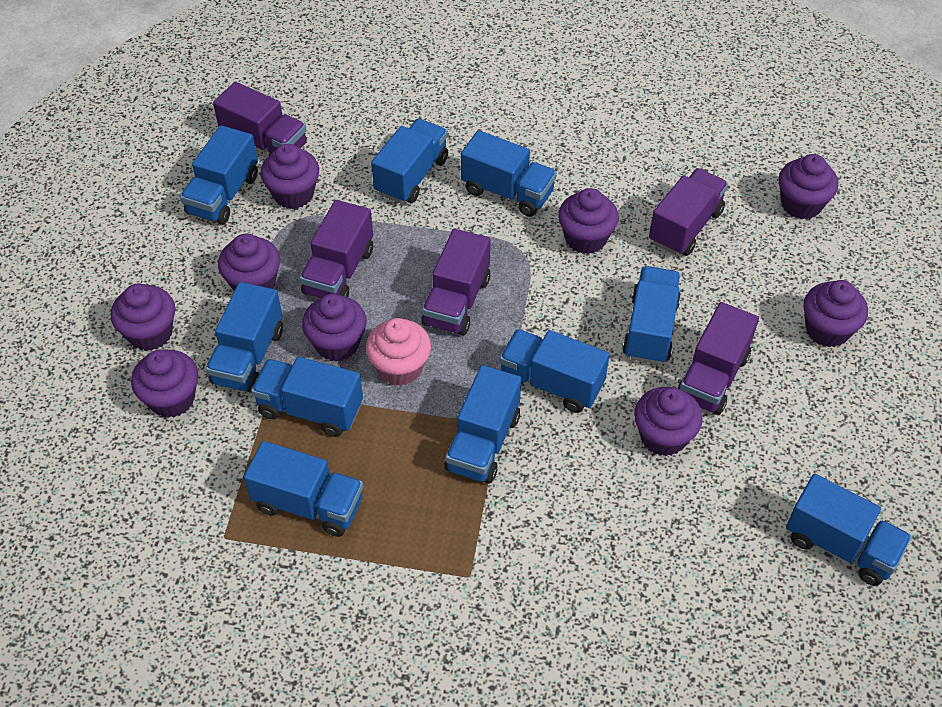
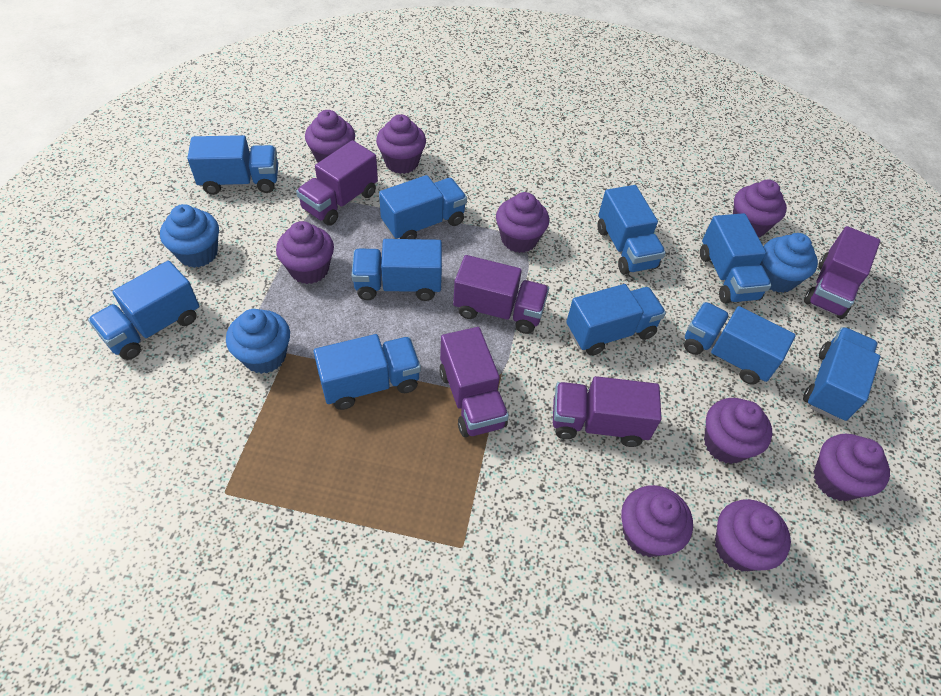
blue cupcake: none = 0 -> [160,204,219,268] [226,309,290,374] [760,233,818,293] = 3
pink cupcake: [366,318,431,386] = 1 -> none = 0

